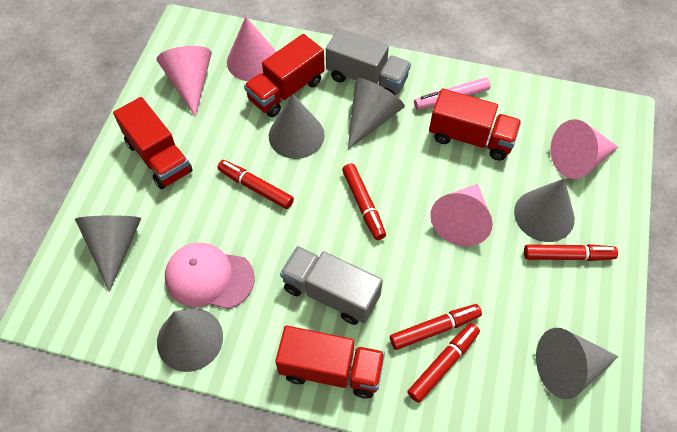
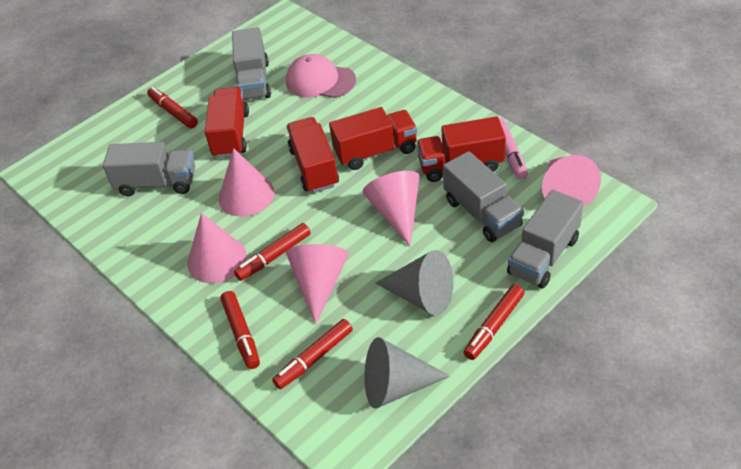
grey cone: [75,215,141,292] [157,308,223,372] [269,94,325,159] [348,78,405,150] [514,178,575,242] [536,328,619,399] = 6 -> [364,337,450,409] [376,250,453,316] = 2
grey truck: [280,246,383,325] [326,28,411,96] = 2 -> [103,142,195,196] [232,27,271,100] [443,151,524,242] [507,190,584,289] = 4
pink cone: [157,46,212,117] [227,17,276,81] [430,184,493,246] [551,119,618,179] = 4 -> [187,213,247,283] [219,148,275,217] [286,244,349,325] [363,171,420,247] [542,155,601,207] = 5

